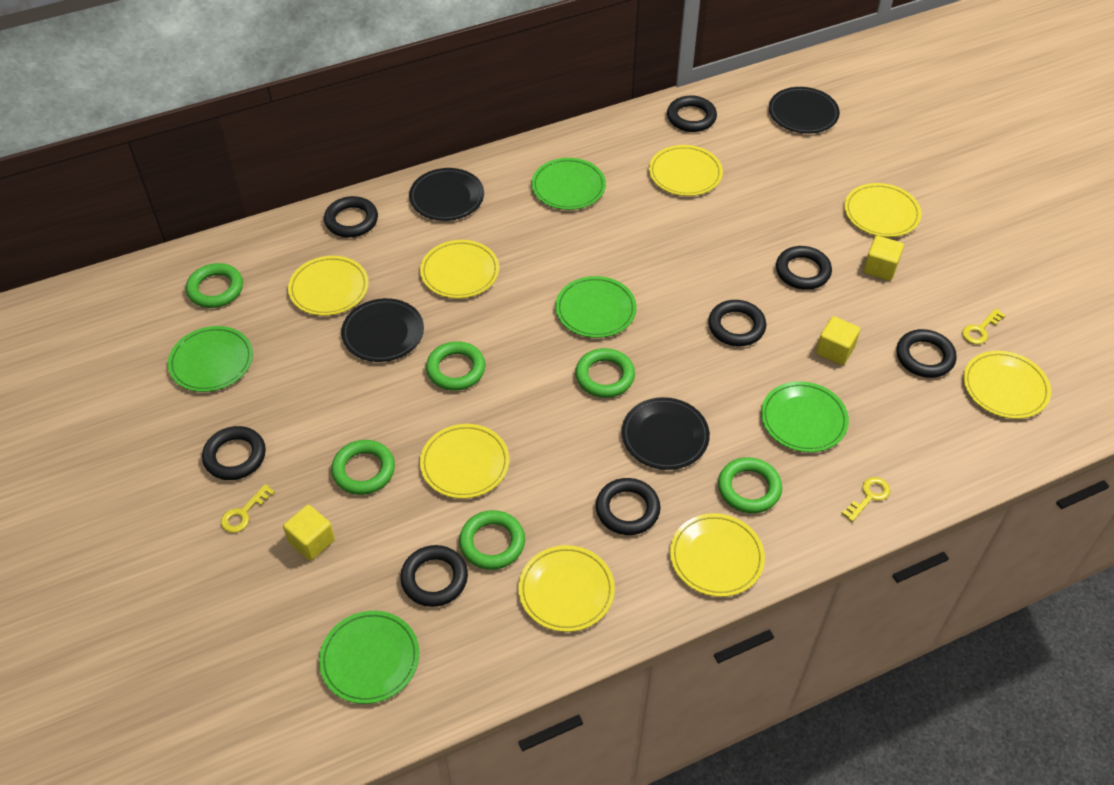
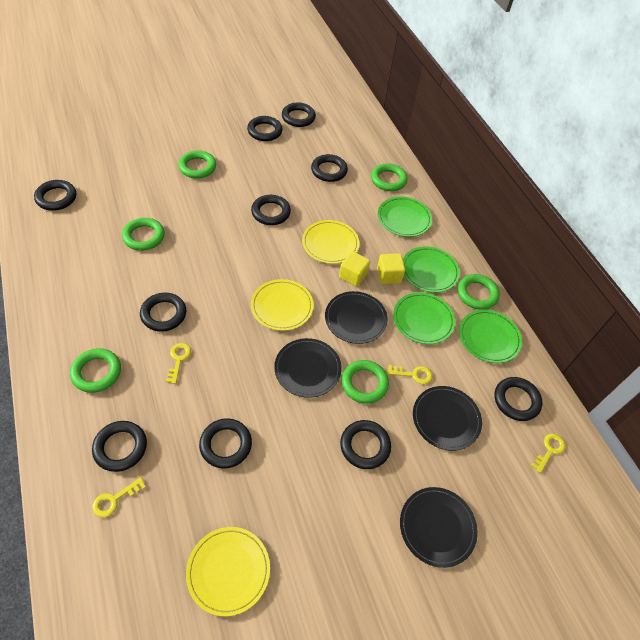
black ring: [202,426,266,480] [324,196,378,238] [400,545,468,607] [596,478,661,535] [667,95,717,132] [708,300,766,346] [776,246,832,290] [897,329,956,378] = 8 -> [34,180,76,211] [92,421,147,472] [140,293,186,332] [199,418,252,469] [247,116,283,141] [251,195,291,225] [282,102,316,127] [311,154,348,182] [340,420,391,469] [494,377,542,421] = 10
green plate: [168,326,253,392] [319,611,419,704] [532,158,606,210] [556,276,637,338] [761,381,849,452] = 5 -> [378,196,432,237] [393,292,455,344] [403,246,460,293] [459,310,522,363] = 4
yellow cube: [283,505,335,561] [816,316,860,365] [863,236,904,281] = 3 -> [339,251,370,287] [377,253,405,284] = 2
yellow key: [221,484,275,533] [841,477,890,522] [962,308,1006,344] = 3 -> [92,477,146,517] [166,343,191,384] [387,365,432,384] [531,434,565,473] = 4
yellow plate: [288,256,369,316] [420,240,499,298] [420,424,509,499] [518,545,615,632] [649,145,723,196] [670,513,765,597] [844,183,921,237] [963,351,1051,419] = 8 -> [186,527,270,616] [251,279,314,331] [302,220,359,264] = 3

